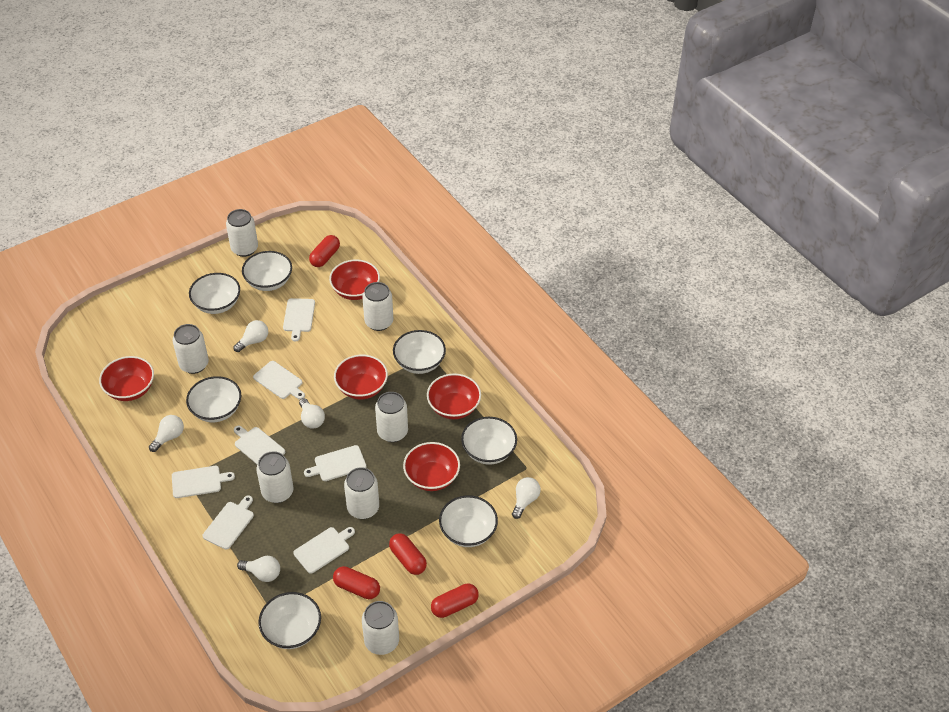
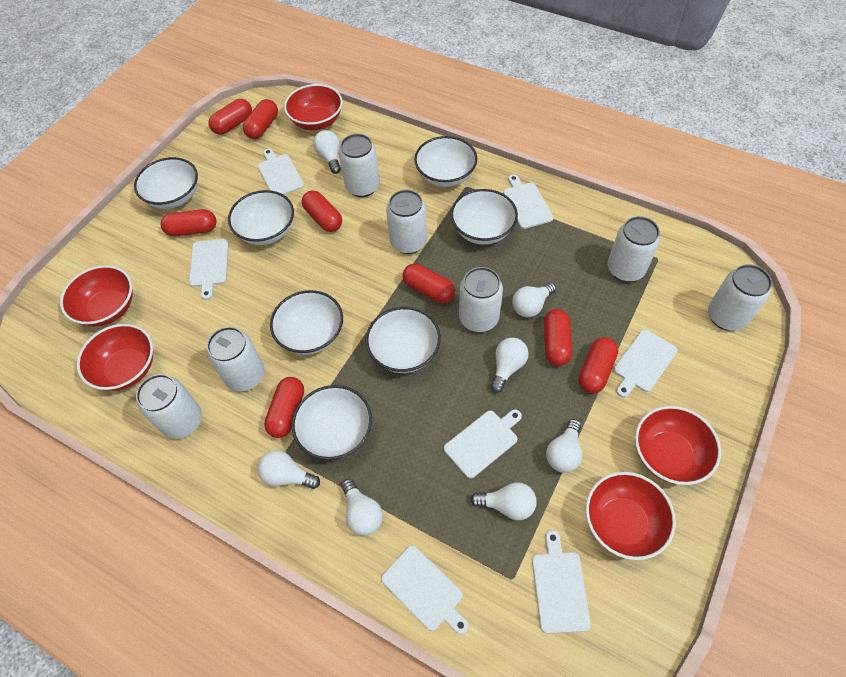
red capsule: [309,235,340,267] [333,566,380,599] [389,533,427,575] [431,583,479,618] = 4 -> [161,209,217,237] [208,99,252,135] [243,99,278,139] [264,377,304,438] [302,190,342,232] [402,264,455,303] [544,309,572,366] [578,337,618,393] = 8
white light bulb: [149,415,184,452] [233,320,268,352] [237,556,280,582] [299,398,325,429] [512,477,541,519] = 5 -> [258,450,320,489] [313,130,341,174] [341,479,383,536] [470,482,537,520] [491,337,529,393] [512,282,556,317] [546,419,583,473] = 7

